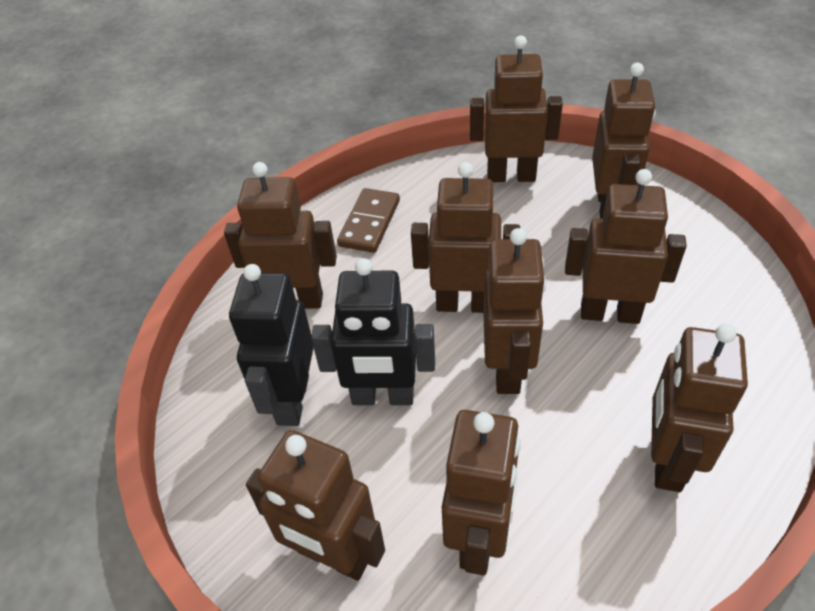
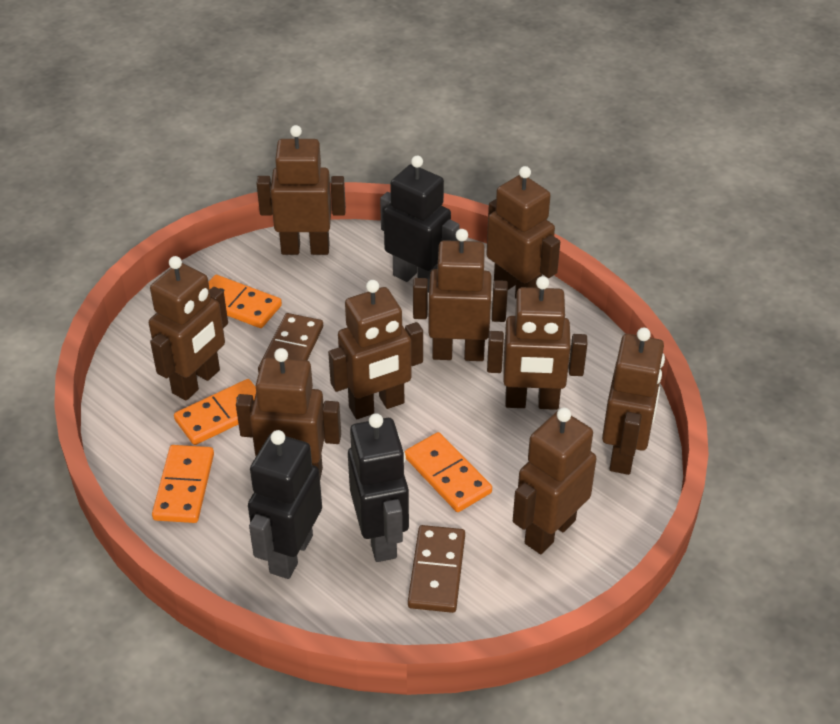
black robot: [229,264,314,426] [311,258,435,405] = 2 -> [248,430,322,579] [348,413,409,562] [380,156,460,292] = 3
brown domino: [337,188,400,253] = 1 -> [258,313,323,373] [408,525,465,613] = 2
orange domino: none = 0 -> [152,445,214,523] [174,379,256,445] [208,275,282,328] [405,432,492,512] = 4

